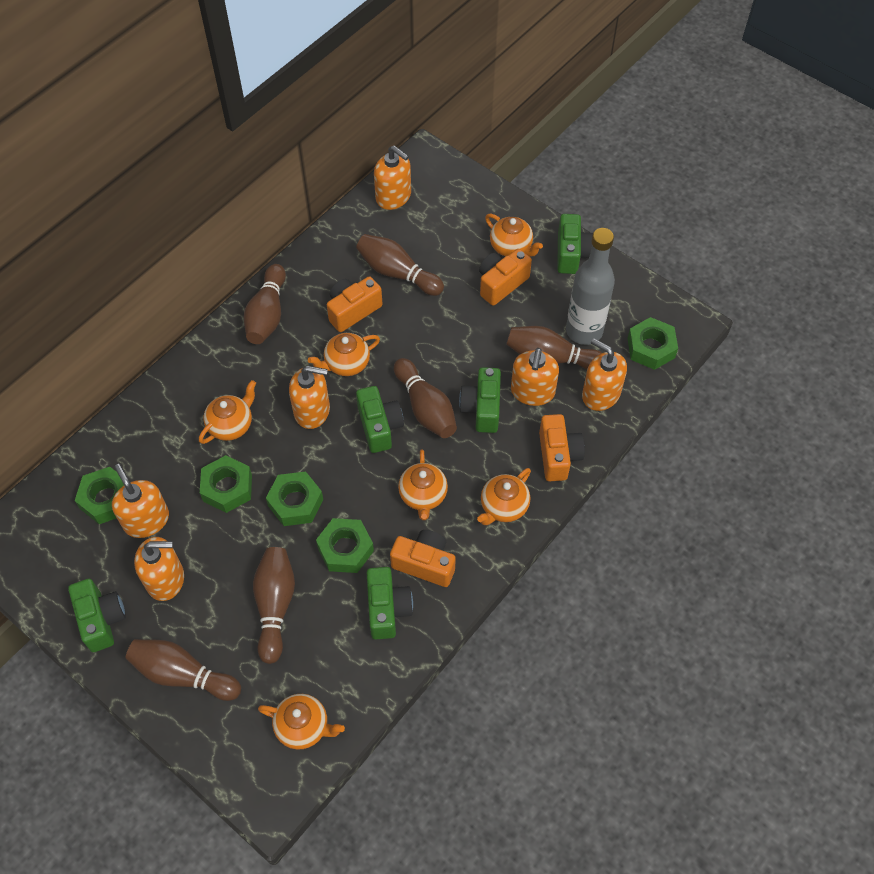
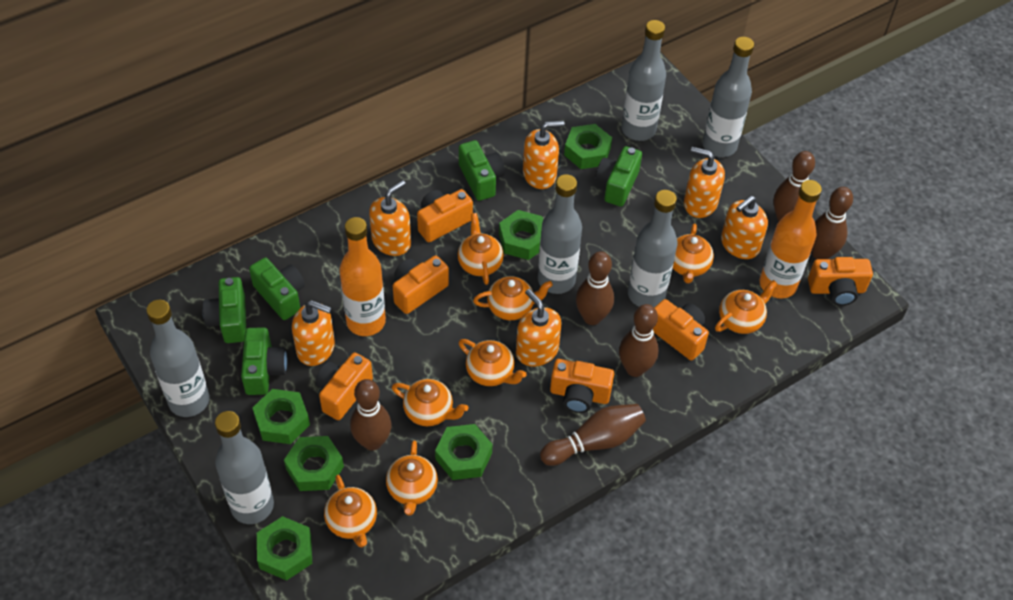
green nut: [75,467,124,524] [200,455,252,513] [266,471,323,526] [316,518,374,573] [627,317,678,370] = 5 -> [253,389,310,444] [257,516,312,581] [284,436,344,491] [435,424,493,480] [499,210,543,260] [564,124,612,169] = 6
grey bottle: [566,228,615,345] = 1 -> [146,300,210,417] [215,411,274,524] [538,174,582,294] [621,20,666,141] [628,190,678,307] [702,37,754,157] = 6
orange bottle: none = 0 -> [339,217,386,336] [760,180,822,298] = 2
orange camera: [327,276,382,332] [390,530,456,587] [479,249,532,306] [539,414,585,481] = 4 -> [315,352,373,420] [393,255,449,314] [417,189,473,242] [550,359,614,413] [653,299,709,360] [808,257,873,306] = 6
orange teapot: [199,380,256,444] [258,694,345,750] [308,333,380,376] [398,449,448,520] [477,468,531,525] [485,214,543,256] = 6 -> [324,475,377,548] [386,441,438,515] [392,379,468,426] [458,213,504,285] [459,339,527,386] [473,276,553,320] [673,223,714,283] [715,280,778,334] = 8

